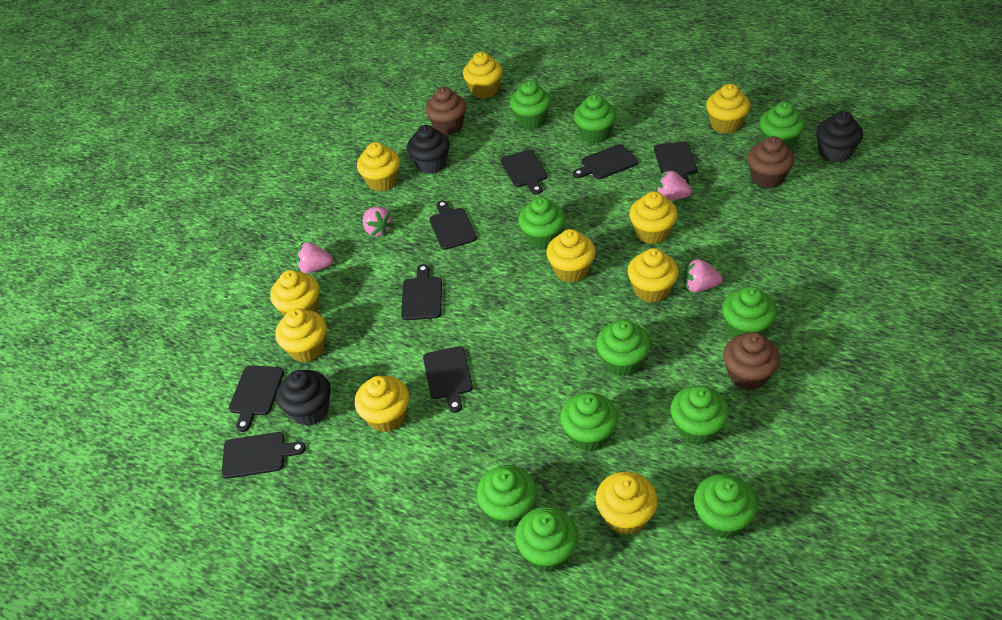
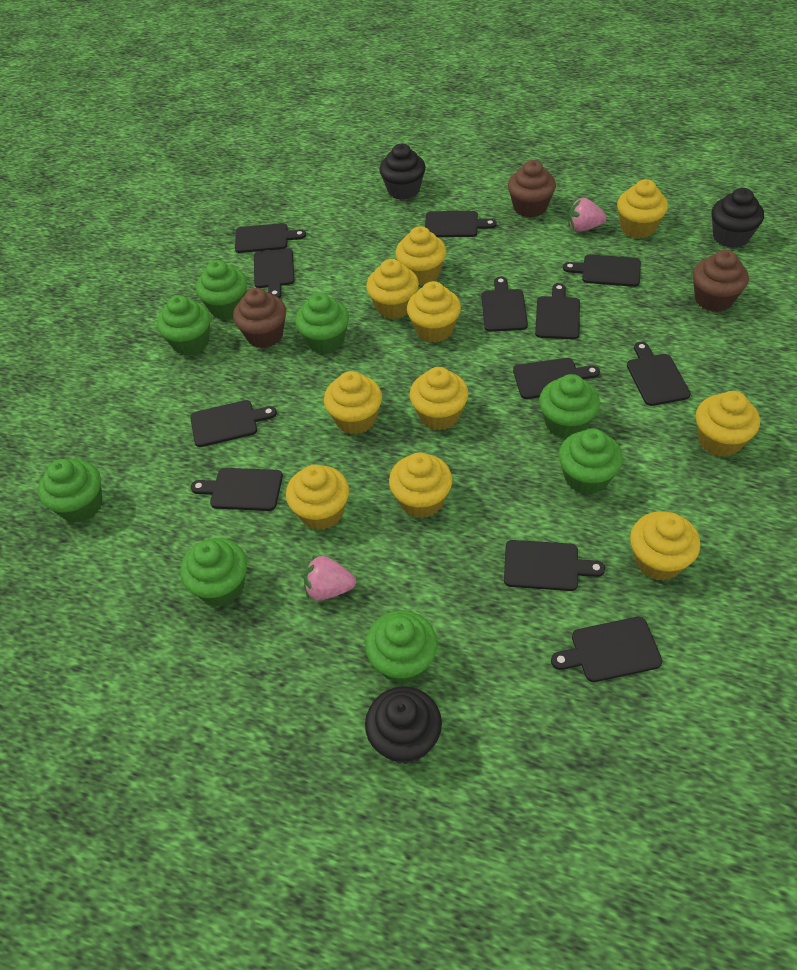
black cutting board: [222,432,306,479] [229,365,284,432] [401,264,442,320] [423,346,473,413] [429,200,477,250] [501,150,548,194] [573,144,638,179] [654,141,697,185] = 8 -> [190,400,277,447] [191,468,283,511] [235,223,306,253] [254,248,295,298] [425,211,497,237] [481,276,528,332] [504,540,605,591] [513,358,600,399] [535,283,580,339] [551,617,662,682] [563,254,641,287] [627,342,691,406] = 12
green cupcake: [477,465,537,528] [510,81,551,129] [515,507,578,572] [518,197,566,249] [560,392,618,451] [574,94,616,143] [596,320,651,376] [670,386,729,445] [694,474,758,538] [722,286,777,337] [760,101,805,149] = 11 -> [38,459,102,523] [157,295,210,355] [180,538,247,606] [196,260,247,319] [295,293,349,354] [365,611,438,684] [539,374,600,439] [558,429,623,495] = 8
pink strawberry: [296,242,333,273] [363,207,394,236] [656,171,692,200] [683,259,723,292] = 4 -> [303,555,356,601] [568,198,606,232] = 2

